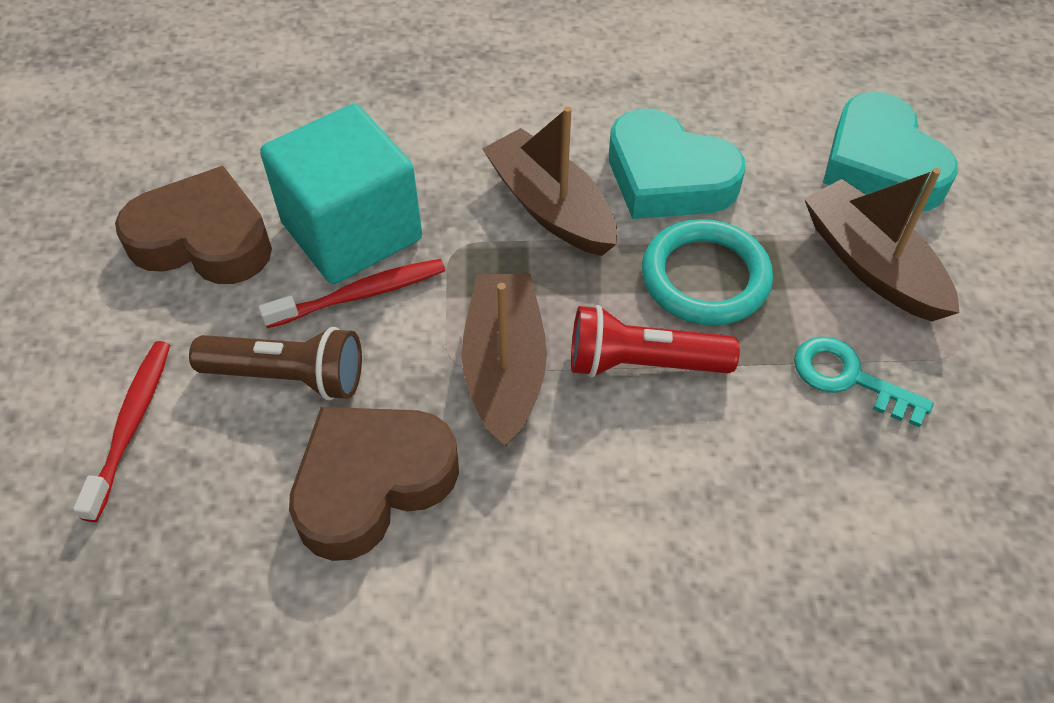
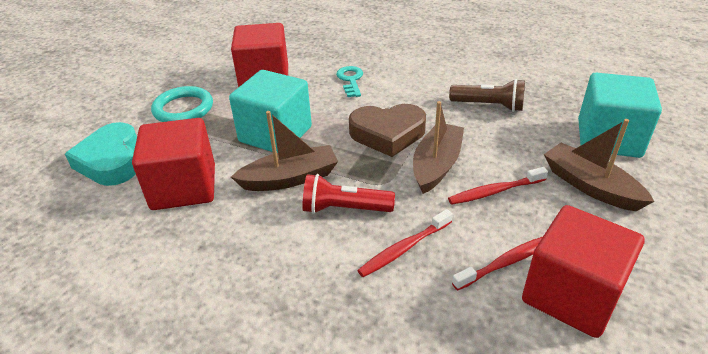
brown heart: [115,166,272,284] [289,407,459,561] = 2 -> [349,104,426,157] = 1
red cube: none = 0 -> [132,118,215,210] [231,23,288,87] [522,205,645,338] = 3
red toothbrush: [73,341,170,522] [259,259,445,328] = 2 -> [357,209,453,277] [448,167,548,205] [452,237,542,291] = 3
turquoise cube: [260,104,422,284] = 1 -> [229,70,312,153] [578,73,662,158] = 2
turquoise heart: [609,109,746,219] [823,92,958,212] = 2 -> [65,122,137,186] = 1

